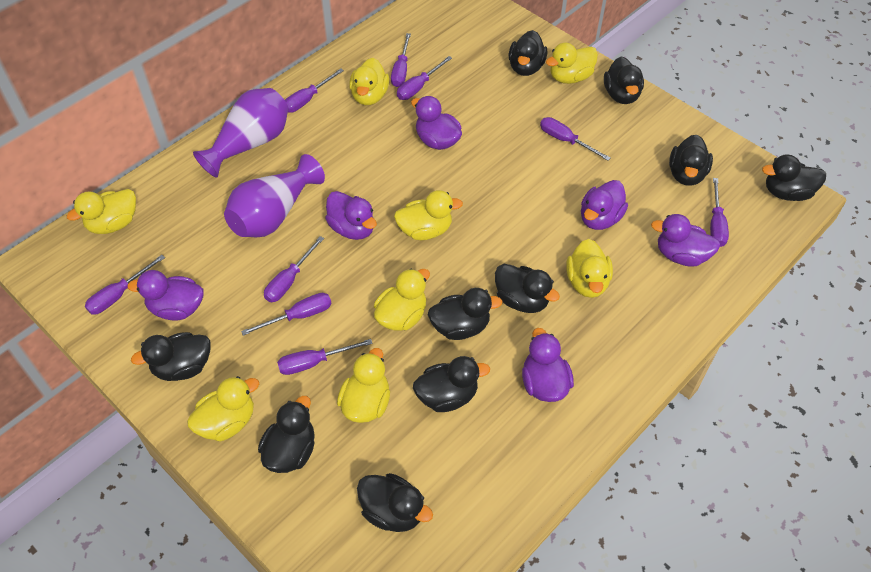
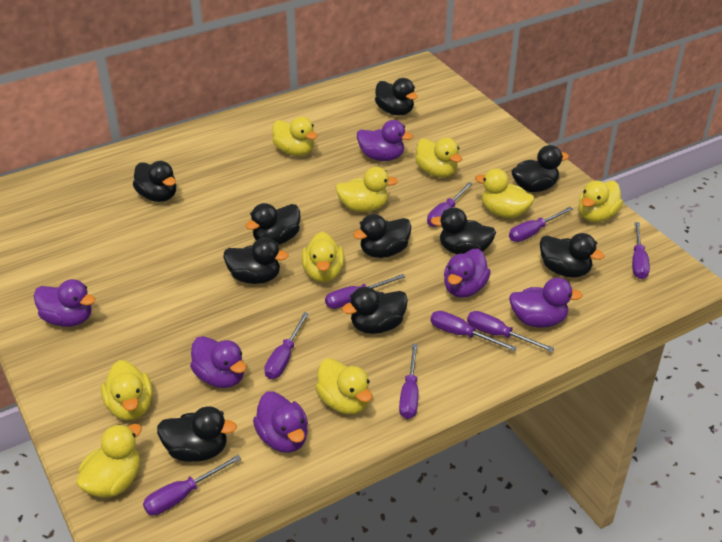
purple vase: [193,88,288,178] [224,154,325,237] = 2 -> none = 0
yellow duck: [67,189,136,234] [187,376,259,442] [337,348,390,423] [349,58,389,105] [374,269,430,331] [394,190,463,240] [546,43,598,84] [566,239,613,298] = 8 -> [76,424,142,498] [101,360,153,420] [272,117,318,156] [301,232,344,282] [315,358,372,414] [335,167,398,212] [415,138,462,178] [475,168,534,218] [579,181,623,222] = 9

